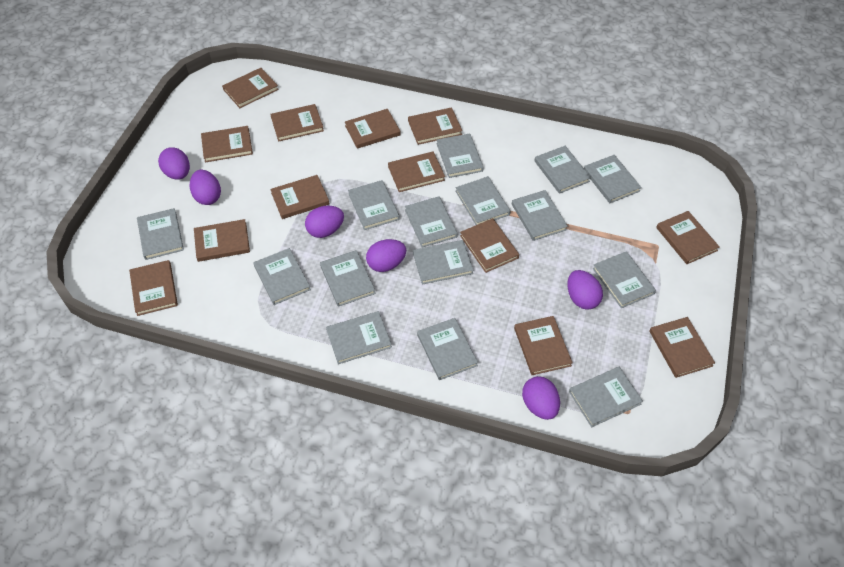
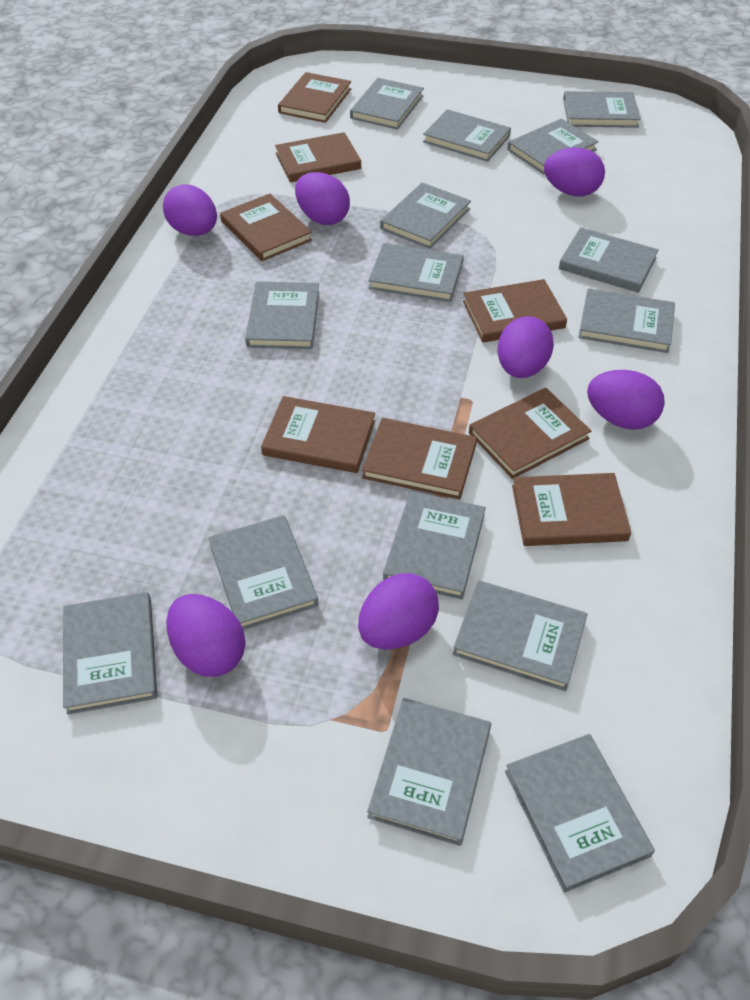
brown book: [129,260,178,316] [194,219,250,262] [201,126,253,162] [222,68,279,108] [270,104,324,141] [270,175,330,219] [345,109,401,149] [388,151,445,192] [408,107,462,145] [460,218,519,273] [514,316,573,375] [650,317,715,378] [656,211,720,264] = 13 -> [220,194,313,261] [261,396,375,473] [275,132,361,183] [278,72,351,123] [362,418,477,499] [463,279,567,342] [469,388,591,479] [512,473,631,546] = 8
purple egg: [158,147,190,180] [190,170,221,205] [305,206,344,238] [366,239,406,272] [522,376,560,420] [567,270,603,310] = 6 -> [163,184,217,236] [166,594,246,677] [295,172,350,225] [358,573,439,650] [497,316,554,378] [544,148,605,196] [587,370,665,430] = 7

